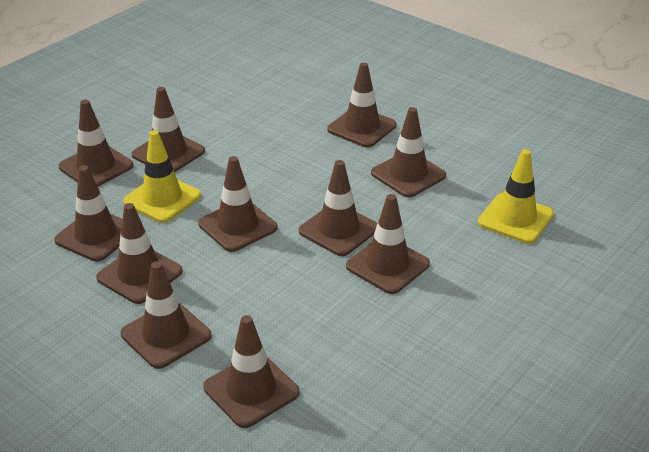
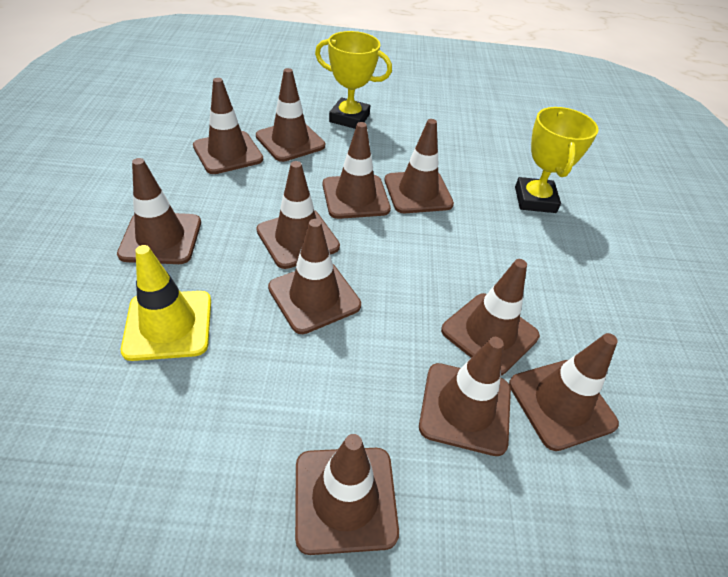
yellow traffic cone: [123,130,201,223] [478,149,554,244] = 2 -> [121,245,211,361] = 1
yellow trophy: none = 0 -> [315,31,392,129] [515,107,599,213] = 2

